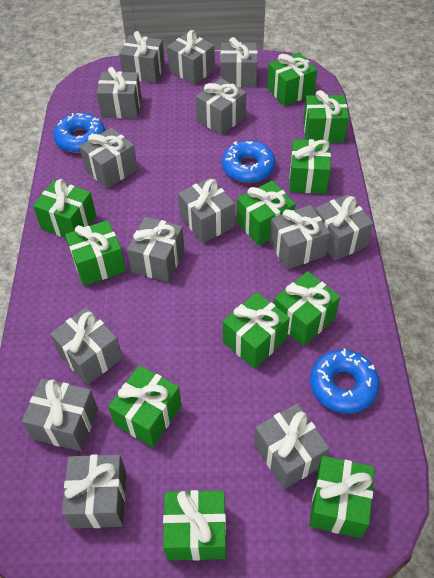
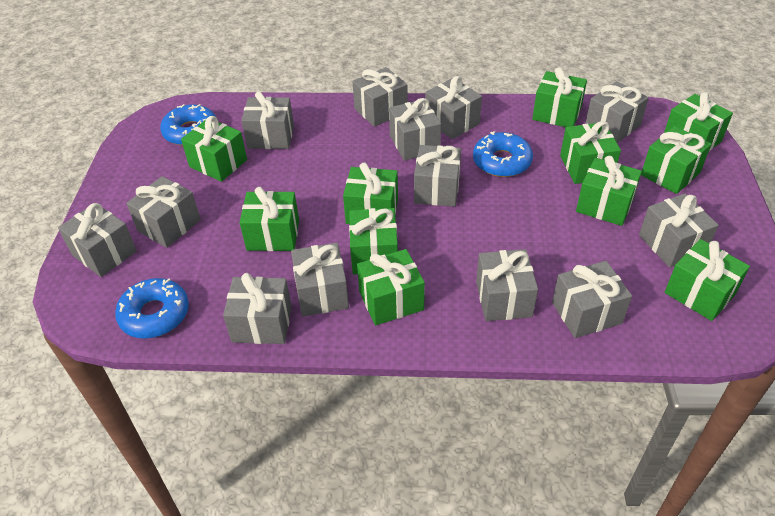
grey gift: [22,378,98,451] [50,307,123,385] [62,454,126,528] [79,127,138,189] [96,67,141,118] [119,31,165,83] [127,217,185,282] [167,30,215,85] [178,178,235,243] [196,78,246,135] [221,37,258,87] [254,403,330,489] [269,205,330,270] [315,194,374,261] = 14 -> [58,203,137,277] [126,176,201,248] [223,273,292,344] [241,91,294,149] [291,243,349,316] [352,67,408,127] [389,98,441,161] [414,145,461,207] [425,76,482,139] [476,249,538,321] [552,261,632,338] [585,81,649,143] [639,193,719,268] = 13

